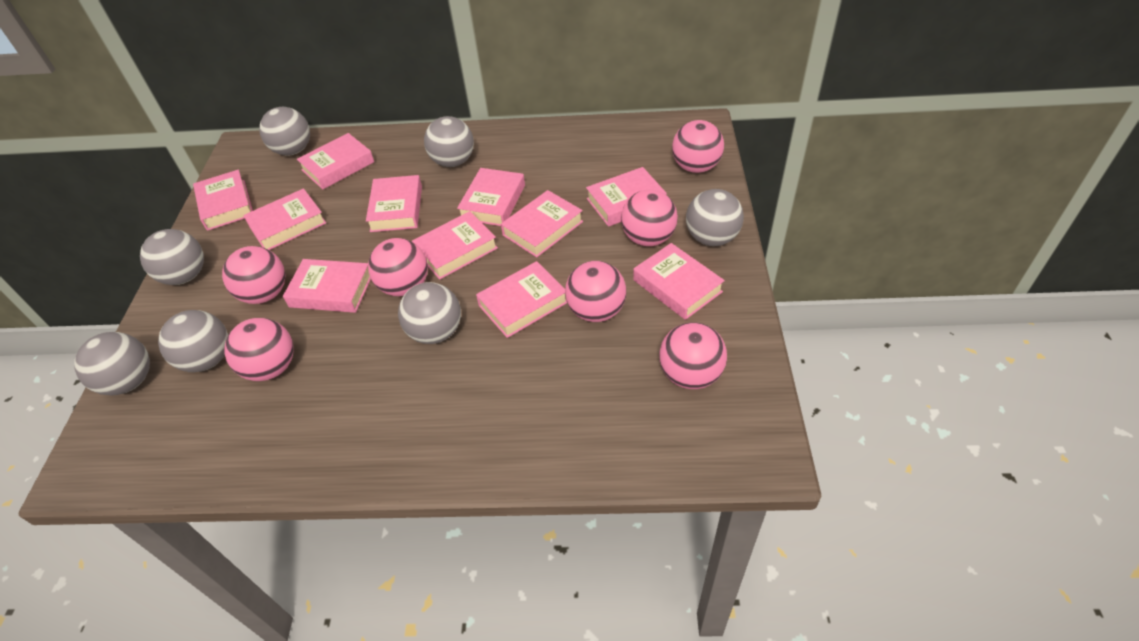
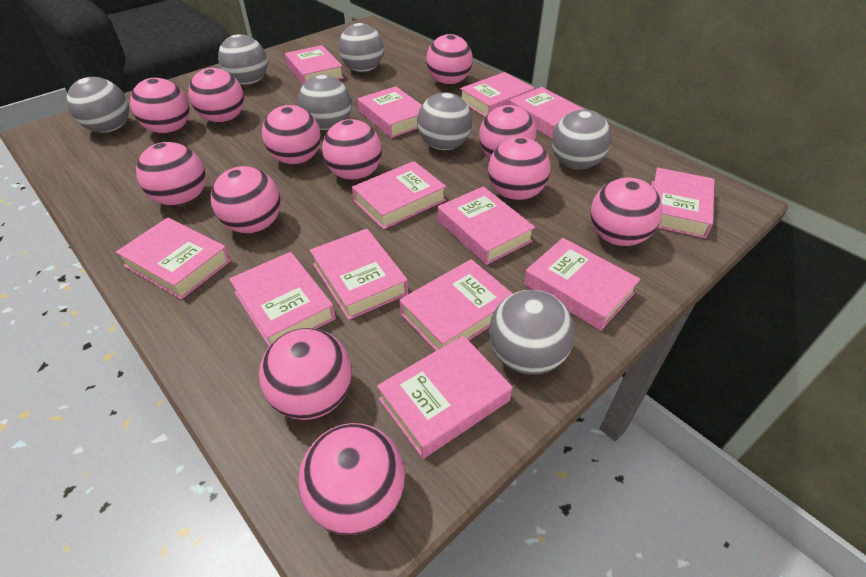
pink ball: [222,246,285,304] [224,318,294,381] [368,238,428,296] [565,261,626,322] [621,190,678,246] [659,322,727,389] [672,120,724,173] = 7 -> [130,78,190,134] [136,142,206,206] [188,68,244,123] [211,166,281,233] [259,328,352,420] [262,105,321,165] [299,423,405,535] [322,119,382,180] [426,34,473,85] [479,105,537,158] [488,137,550,201] [591,177,663,246] = 12
pink book: [193,170,253,231] [243,188,326,250] [283,259,371,313] [297,133,374,189] [366,175,422,232] [412,211,498,280] [457,168,525,226] [476,261,567,338] [501,190,583,257] [586,167,667,227] [633,243,725,320] = 11 -> [116,217,231,300] [229,252,336,346] [285,45,344,84] [310,229,408,320] [352,161,446,230] [358,86,422,138] [377,335,512,459] [399,259,513,351] [438,186,535,265] [460,72,534,117] [509,87,583,139] [524,238,641,331] [651,167,714,238] = 13

